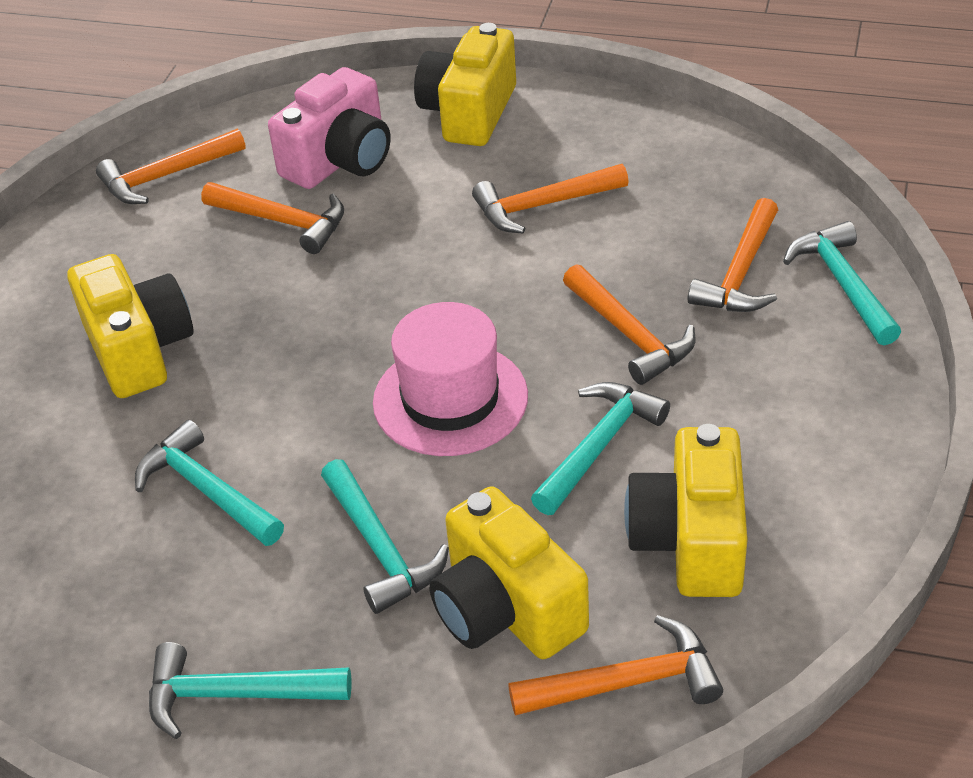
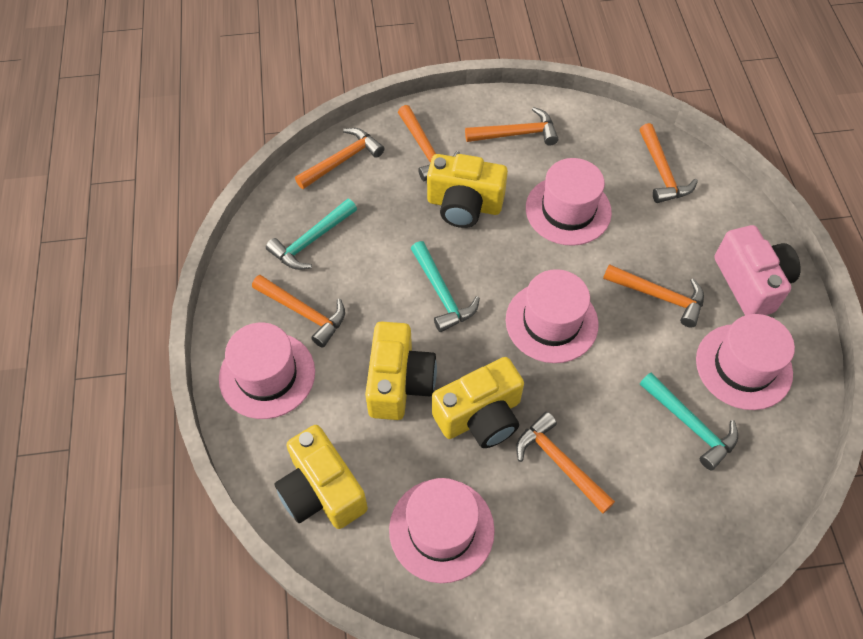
orange hammer: [96,128,246,204] [201,182,344,254] [472,164,629,234] [508,615,723,716] [563,264,695,385] [688,198,778,312] = 6 -> [252,275,345,348] [295,128,384,189] [398,105,460,181] [465,107,558,146] [516,412,615,514] [603,264,704,328] [639,123,698,203] = 7
pink hat: [373,302,528,456] = 1 -> [219,323,315,419] [389,478,495,583] [506,269,599,363] [526,158,612,246] [696,314,795,410] = 5
turquoise hammer: [135,420,284,546] [149,642,351,739] [321,459,449,614] [531,382,670,515] [783,221,901,345] = 5 -> [266,199,357,270] [411,241,480,332] [640,373,738,470] = 3

